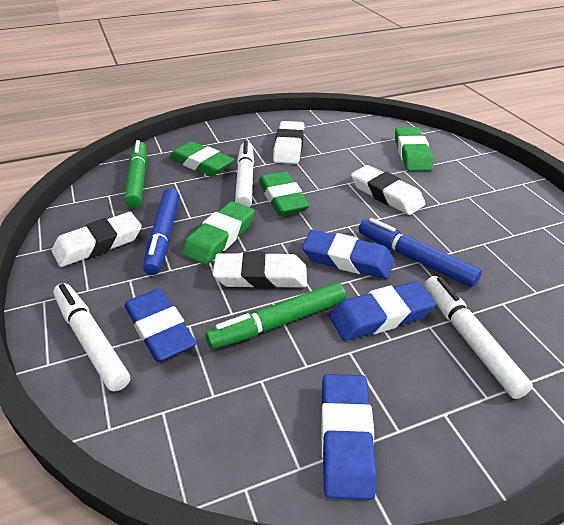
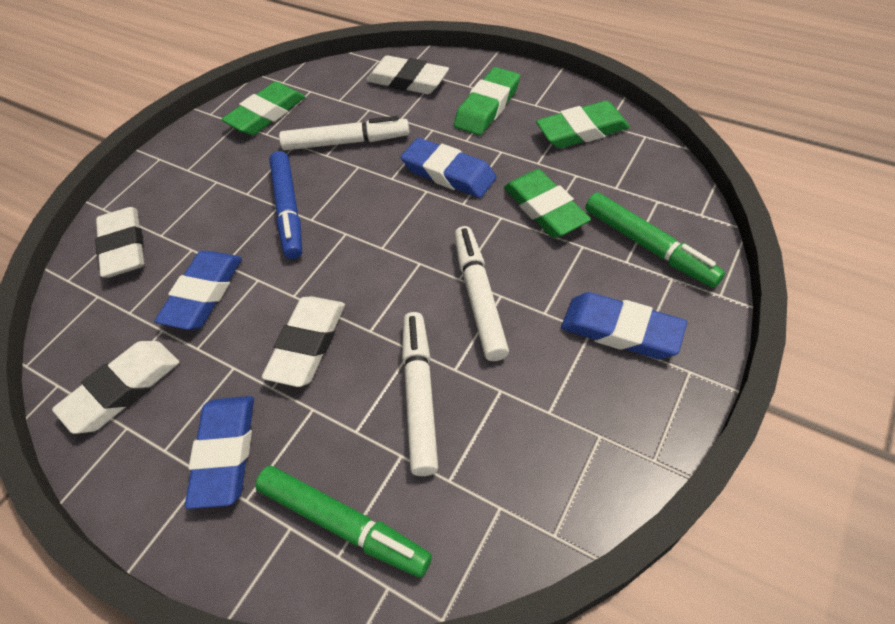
blue marker: [143,188,180,275] [359,218,482,287] = 2 -> [269,151,302,259] = 1

